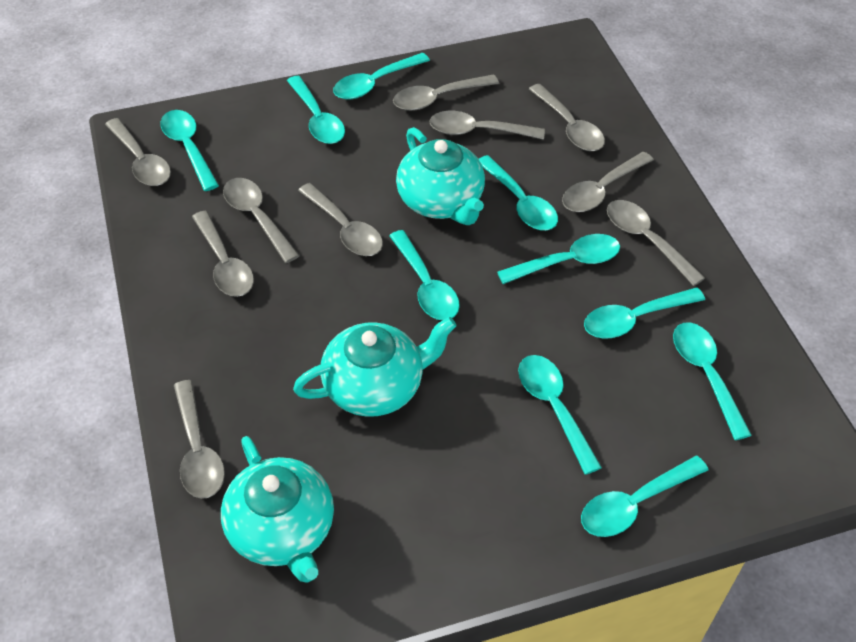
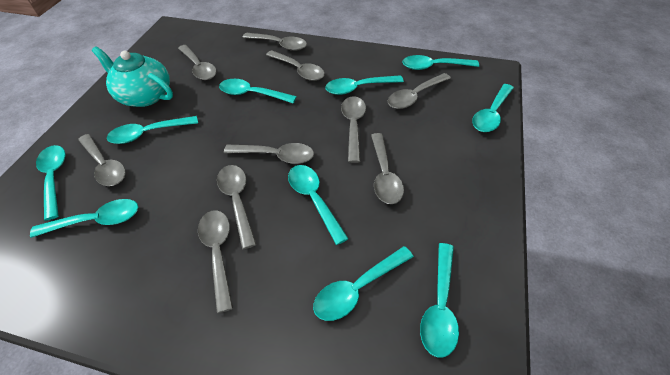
turquoise teapot: [221,436,334,583] [293,317,456,417] [396,127,485,225] = 3 -> [92,46,173,107] = 1

